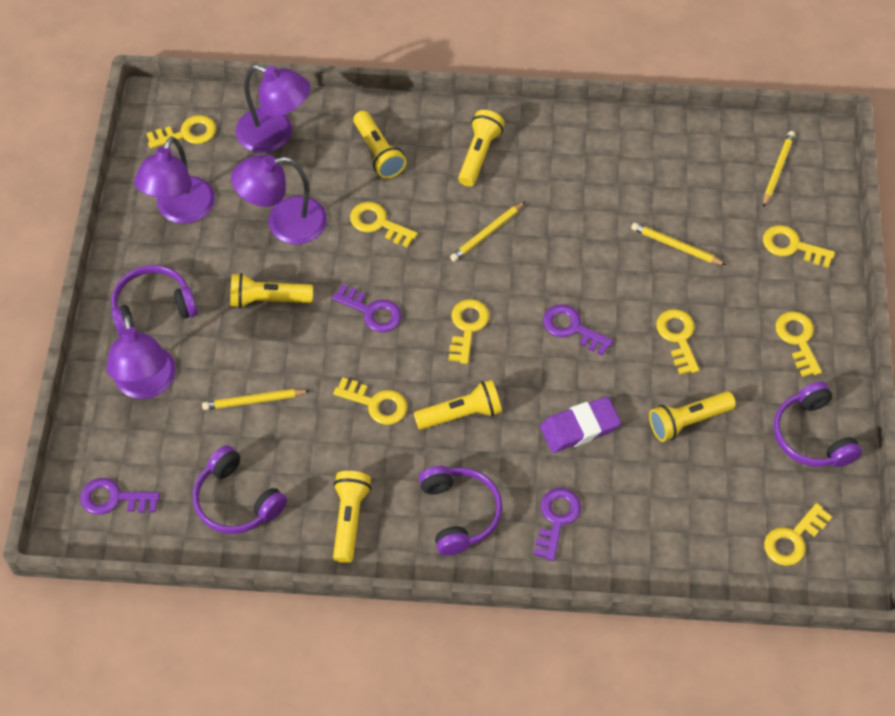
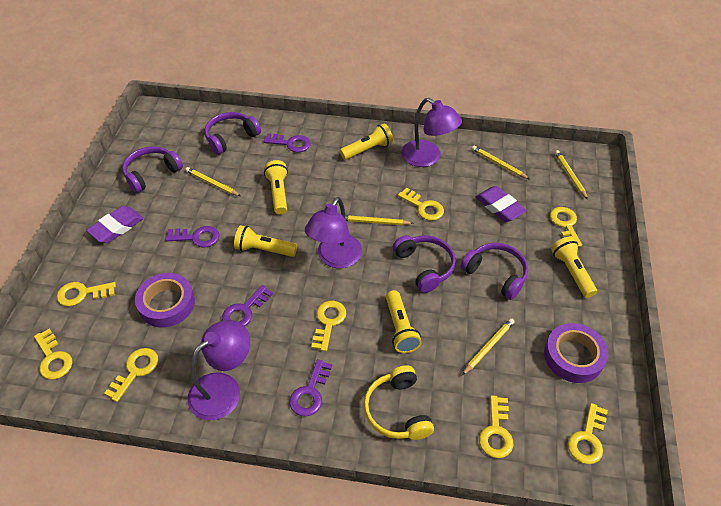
purple eraser: [540,397,621,453] = 1 -> [86,206,144,243] [476,186,527,222] = 2
purple lamp: [106,315,176,399] [134,137,215,224] [231,155,327,244] [235,65,310,153] = 4 -> [188,320,250,420] [305,197,362,268] [401,98,462,167] = 3
purple tape: none = 0 -> [135,273,195,328] [544,323,608,383] = 2
yellow flashlight: [230,273,313,308] [333,471,371,563] [353,111,406,179] [414,380,502,430] [458,110,505,187] [649,391,736,442] = 6 -> [234,225,297,257] [264,160,288,214] [340,124,393,160] [386,290,422,353] [551,237,597,298] = 5
yellow headphones: none = 0 -> [363,365,434,440] = 1
yellow pencil: [202,389,310,410] [450,201,526,262] [631,223,726,265] [763,131,795,207] = 4 -> [185,167,241,196] [345,215,414,225] [462,318,515,375] [472,146,529,179] [555,150,588,200] = 5

